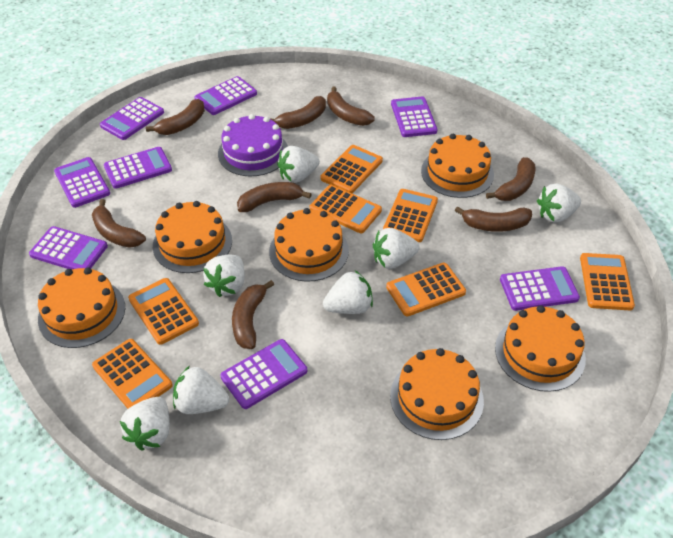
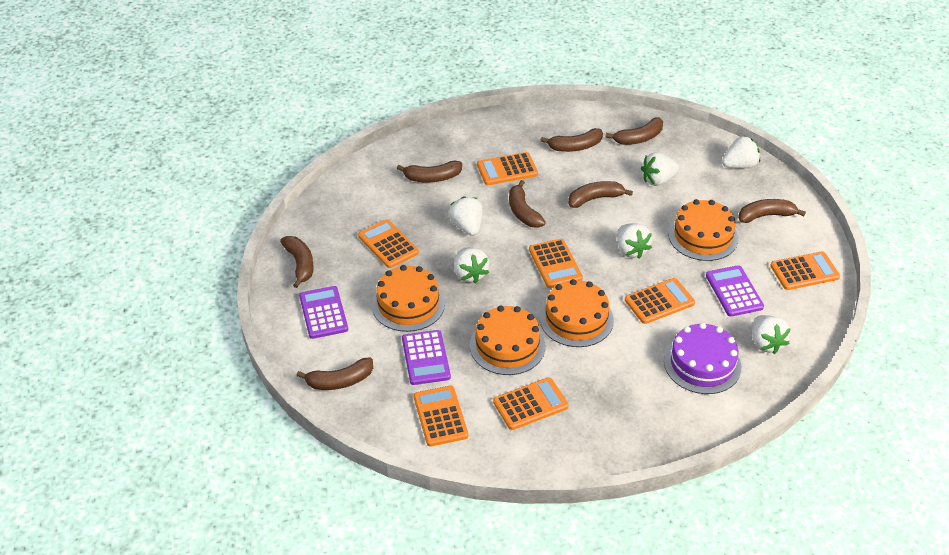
orange cake: [38,267,125,348] [153,201,232,273] [269,208,349,282] [390,348,484,440] [421,134,494,198] [495,305,586,392] = 6 -> [372,265,445,332] [470,306,545,375] [539,279,614,347] [668,199,738,261] = 4
purple calculator: [29,226,108,269] [54,157,110,208] [100,97,164,140] [104,147,172,189] [194,76,257,115] [220,339,307,409] [391,96,438,137] [500,266,580,311] = 8 -> [299,286,348,339] [402,330,451,385] [706,265,764,317] = 3
white strawberry: [120,397,170,451] [173,366,229,414] [203,255,245,297] [277,146,320,183] [323,271,373,314] [373,228,420,269] [537,184,581,223] = 7 -> [449,196,483,236] [454,247,489,283] [617,223,652,259] [641,152,679,186] [722,136,760,168] [752,315,791,354] = 6

